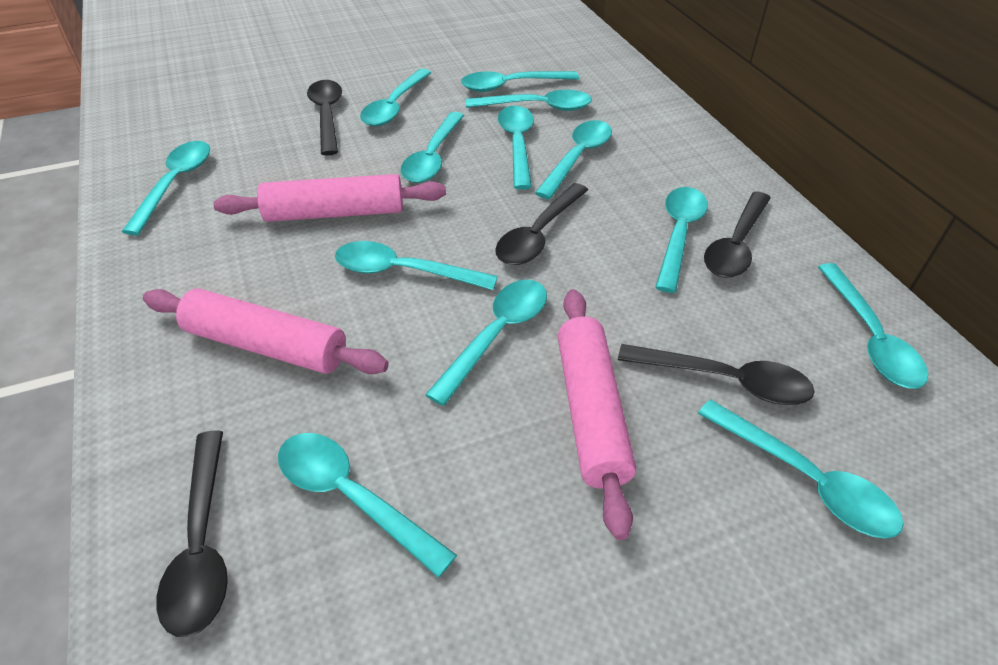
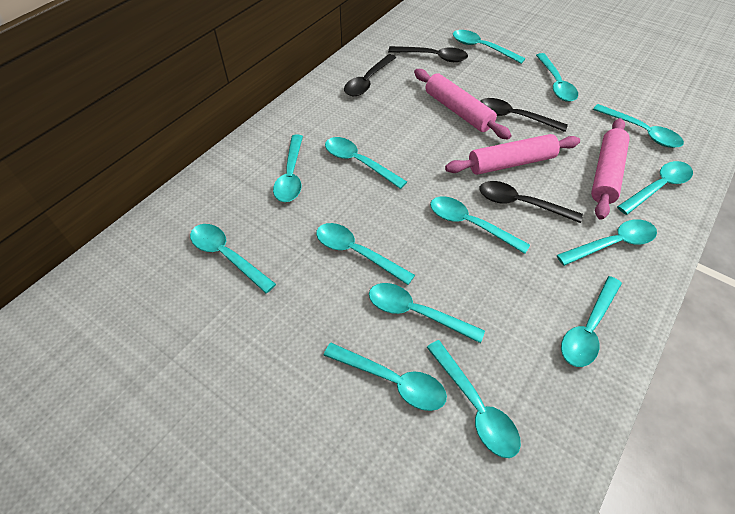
black spoon: [156,431,228,637] [307,80,342,156] [495,183,588,265] [618,344,815,405] [704,191,771,278] = 5 -> [344,54,396,96] [388,46,468,62] [479,181,583,223] [480,98,568,132] = 4
turquoise spoon: [121,141,210,235] [278,433,457,578] [335,241,498,290] [360,69,432,126] [401,112,464,183] [425,280,547,406] [461,71,579,92] [466,90,592,111] [498,105,534,190] [535,120,612,199] [655,187,708,293] [698,399,904,539] [818,263,928,389] = 13 -> [190,224,276,293] [273,135,303,202] [316,223,415,285] [323,343,447,411] [325,137,407,189] [369,283,485,343] [427,340,521,458] [430,196,530,254] [453,30,526,64] [536,53,578,102] [557,219,657,266] [561,276,622,367] [593,104,684,148] [617,161,693,215] = 14

